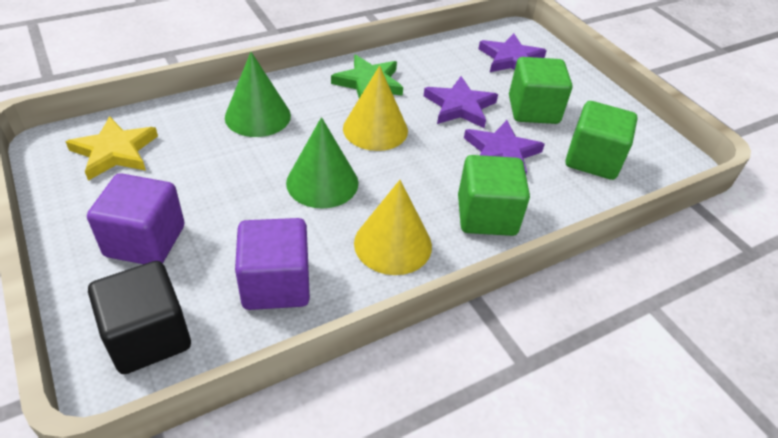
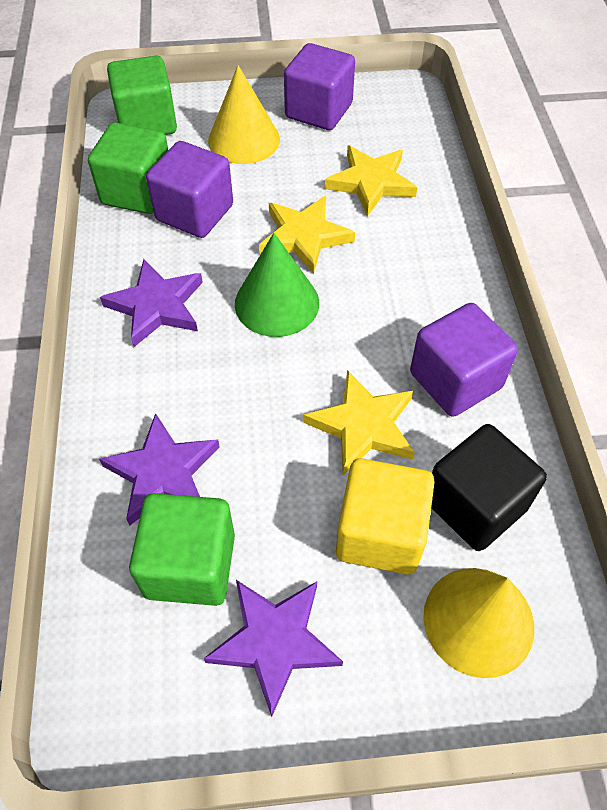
green cone: [225,52,291,137] [286,117,358,209] = 2 -> [235,233,319,337] = 1
green star: [331,55,403,98] = 1 -> none = 0
purple cube: [87,173,184,264] [235,218,310,310] = 2 -> [146,141,233,238] [284,43,355,130] [410,303,518,417] = 3
yellow cube: none = 0 -> [336,458,435,575] = 1
yellow star: [66,116,158,181] = 1 -> [259,196,355,274] [304,370,414,475] [325,145,418,216] = 3

